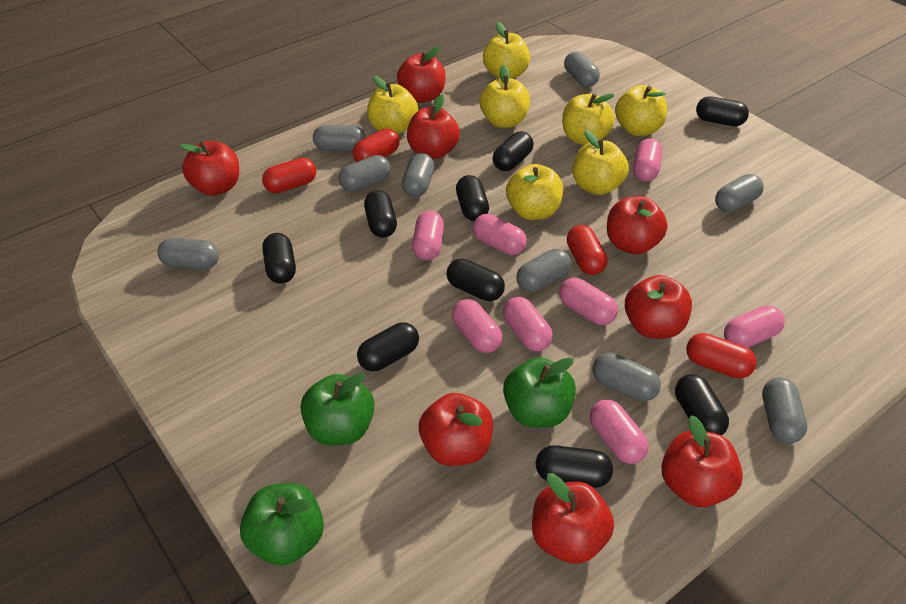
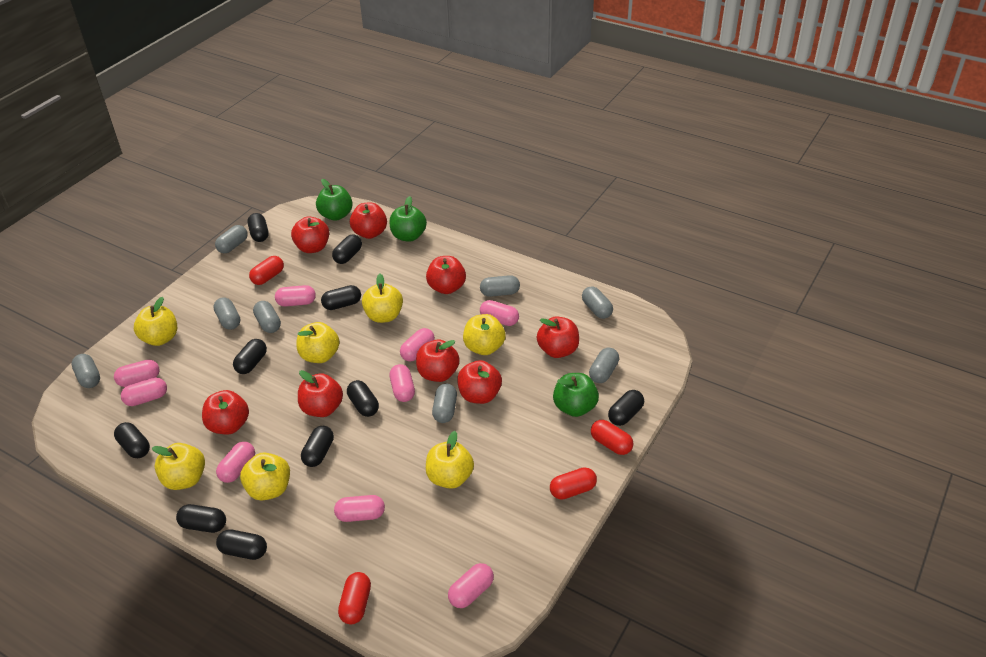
black capsule: [262,233,296,284] [357,323,419,371] [364,190,397,238] [446,259,505,301] [456,175,489,221] [493,132,534,171] [536,445,613,488] [675,374,729,435] [696,96,749,126] = 9 -> [114,422,150,458] [176,504,226,533] [216,529,267,560] [233,339,267,374] [248,213,269,242] [301,426,334,467] [321,285,361,310] [332,234,362,264] [347,380,379,417] [608,390,644,426] = 10
grey capsule: [157,238,219,269] [313,125,365,151] [339,155,390,192] [402,153,434,197] [516,249,571,292] [564,51,600,87] [593,353,661,401] [715,174,764,213] [762,377,807,443] = 9 -> [71,354,100,388] [213,297,240,330] [215,225,248,253] [253,301,281,333] [432,384,457,423] [480,275,520,297] [582,286,613,319] [589,347,619,383] = 8
pink capsule: [412,211,444,260] [452,299,502,353] [473,214,527,255] [503,297,553,351] [559,278,618,325] [590,400,649,464] [633,139,663,182] [724,305,785,348] = 8 -> [114,360,160,387] [121,377,167,406] [216,442,255,483] [275,285,316,306] [334,495,385,522] [390,364,415,402] [400,328,435,362] [448,563,494,608] [480,300,519,326] = 9

